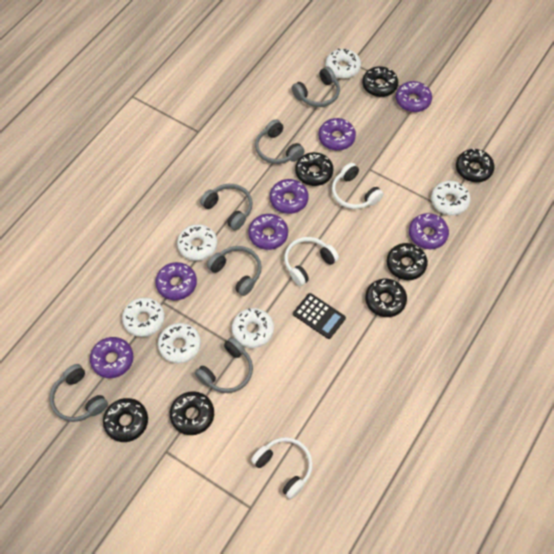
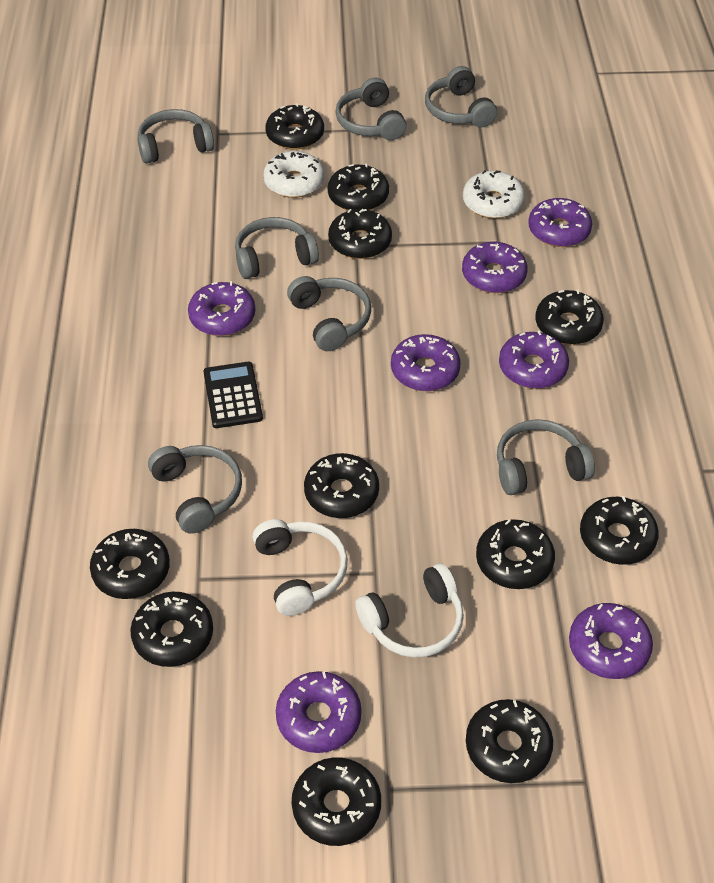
black donut: [103,398,148,442] [170,391,214,435] [295,152,334,186] [362,66,398,97] [365,279,407,317] [387,243,428,280] [456,148,494,182] = 7 -> [90,529,170,599] [130,592,213,667] [265,103,324,150] [292,757,381,846] [304,453,379,518] [328,164,389,211] [328,209,392,259] [466,699,553,783] [476,519,555,589] [536,290,604,345] [580,496,659,565] = 11
grey headphones: [50,364,108,422] [195,337,253,393] [200,184,253,230] [207,246,262,296] [255,119,305,164] [292,67,340,107] = 6 -> [137,109,214,164] [148,445,242,534] [235,217,319,279] [287,276,371,351] [335,78,407,140] [425,66,497,127] [497,419,595,495] = 7
white donut: [122,297,165,337] [158,323,201,364] [177,224,217,261] [232,308,274,348] [326,48,361,79] [431,181,471,215] = 6 -> [263,151,324,198] [463,170,525,219] = 2
white headphones: [251,437,313,499] [284,237,339,286] [332,163,384,209] = 3 -> [252,519,348,616] [355,563,464,658] = 2

